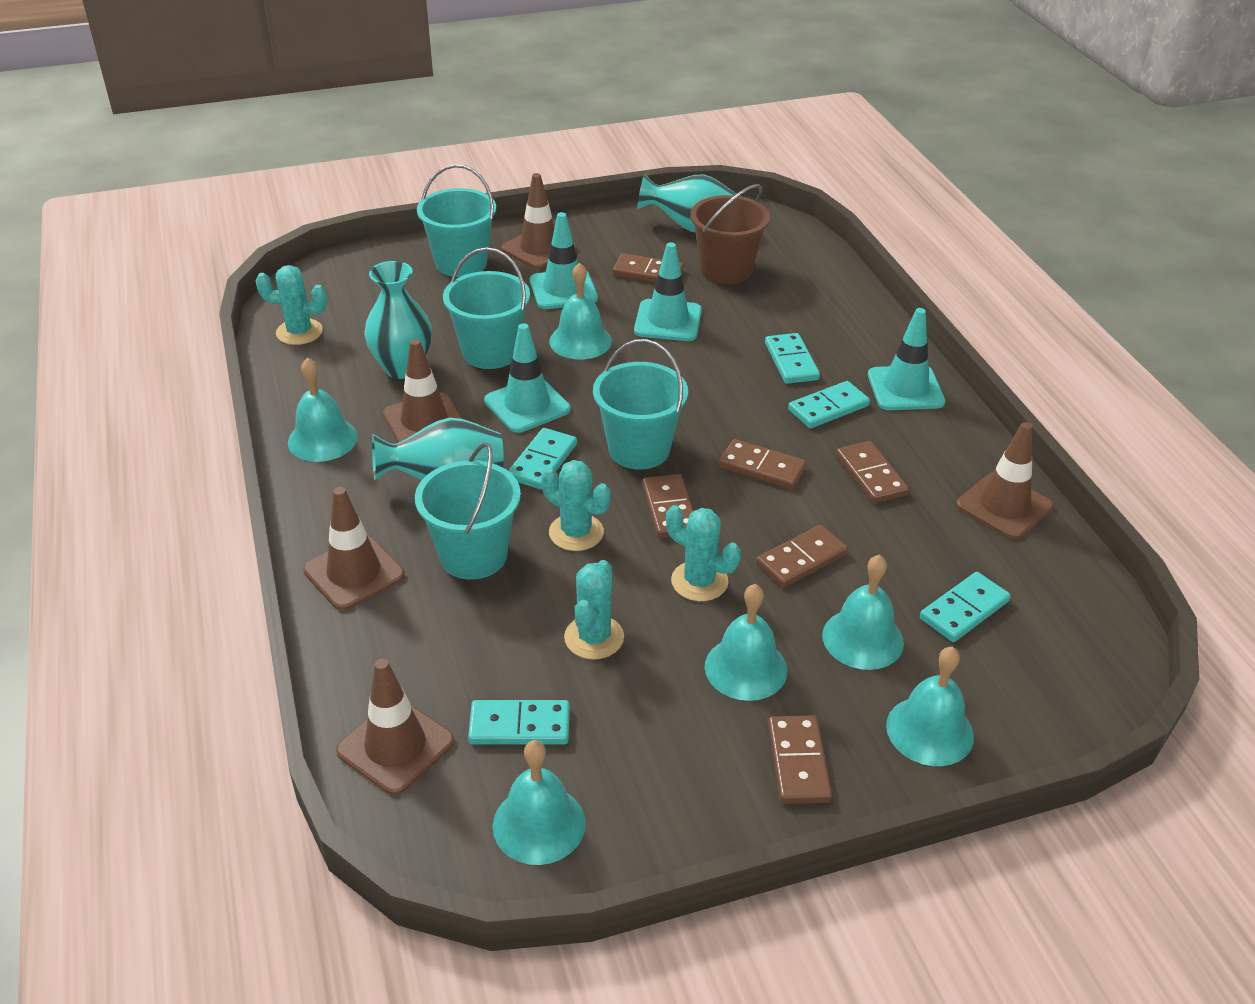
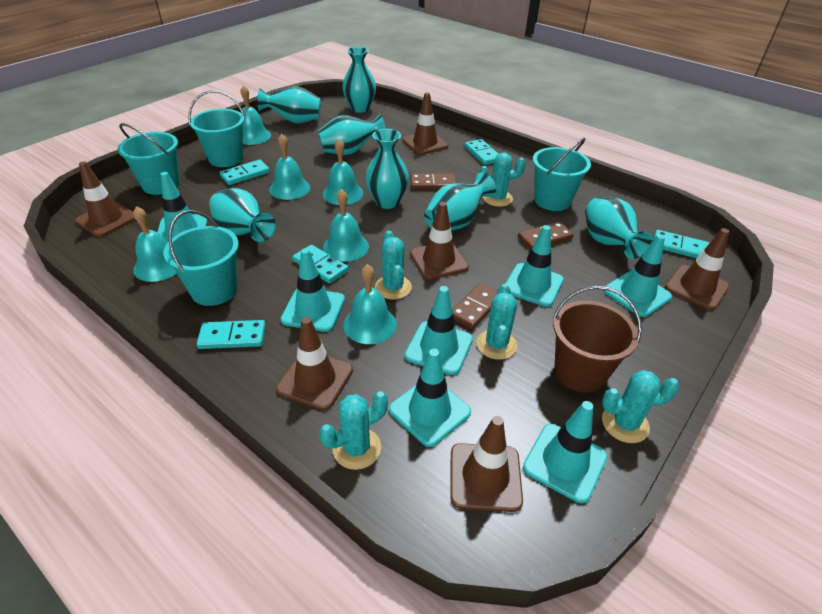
brown domino: [613,253,684,283] [642,474,693,538] [719,439,807,489] [756,525,848,588] [768,715,832,804] [836,441,909,504] = 6 -> [410,174,456,190] [452,283,498,329] [518,221,574,250] = 3
brown traffic cone: [303,487,405,611] [336,659,455,795] [383,339,462,443] [502,173,577,269] [956,422,1053,540] = 5 -> [75,161,136,237] [276,317,353,410] [403,93,448,155] [410,202,469,280] [450,416,523,512] [665,228,729,310] = 6
turquoise cactus: [256,265,327,345] [541,460,610,551] [564,560,624,659] [666,505,741,601] = 4 -> [319,391,388,470] [375,231,412,300] [476,284,517,360] [479,152,526,207] [602,370,680,443] = 5
turquoise traffic cone: [484,323,571,433] [530,212,598,309] [634,242,702,341] [868,308,945,410] = 4 -> [157,172,208,242] [281,248,345,332] [389,349,471,447] [405,286,473,375] [505,225,564,307] [523,401,607,503] [604,234,672,317] = 7
turquoise vase: [364,261,432,379] [372,418,504,481] [637,174,736,232] = 3 -> [209,188,276,242] [257,86,321,123] [318,114,386,155] [342,47,376,113] [365,129,409,209] [424,172,496,231] [585,197,653,259] = 7

